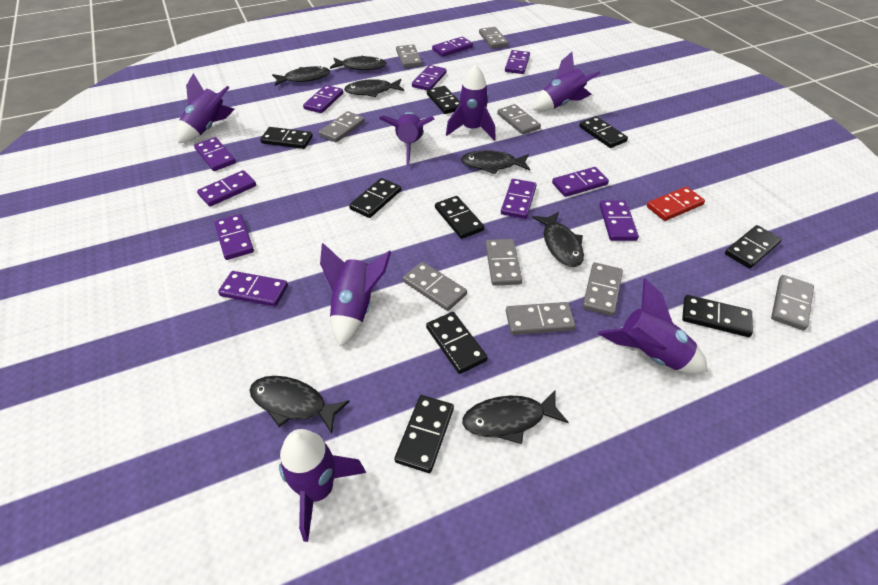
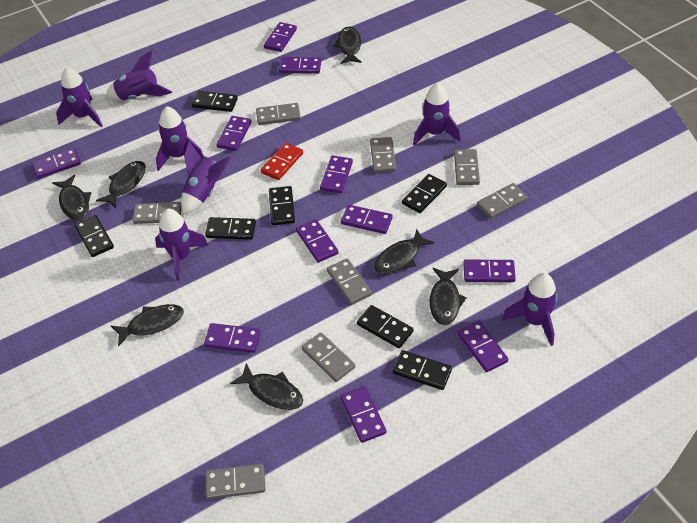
black domino: [260,127,313,149] [349,178,401,218] [394,395,454,473] [426,312,488,374] [427,86,460,114] [435,196,484,239] [579,116,628,148] [682,295,753,337] [725,225,782,269] = 9 -> [75,215,114,257] [192,91,238,112] [205,217,256,240] [269,186,295,225] [357,305,413,348] [393,350,452,390] [402,174,447,213] = 7
grey domino: [319,111,365,142] [396,45,422,68] [403,262,467,311] [479,27,508,48] [485,239,522,286] [497,104,541,135] [506,302,576,335] [583,263,623,316] [771,275,814,331] = 9 -> [132,202,182,224] [205,464,266,499] [256,103,301,125] [302,332,355,382] [327,258,372,304] [370,137,396,173] [454,149,480,185] [477,183,528,219] = 8

